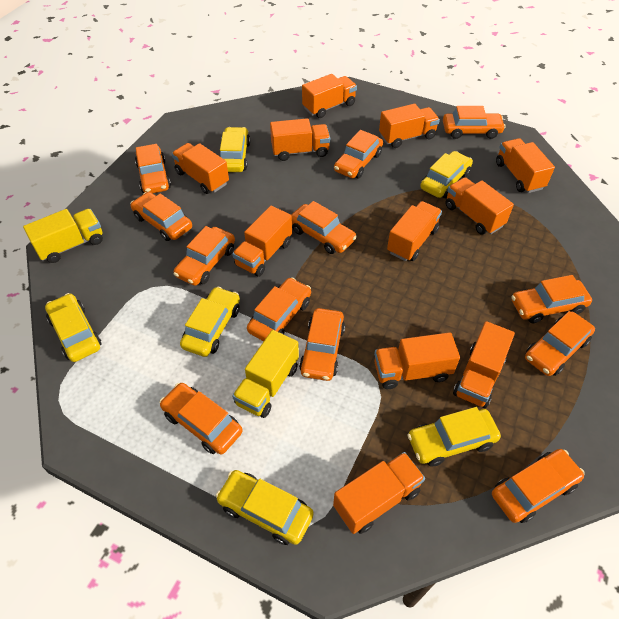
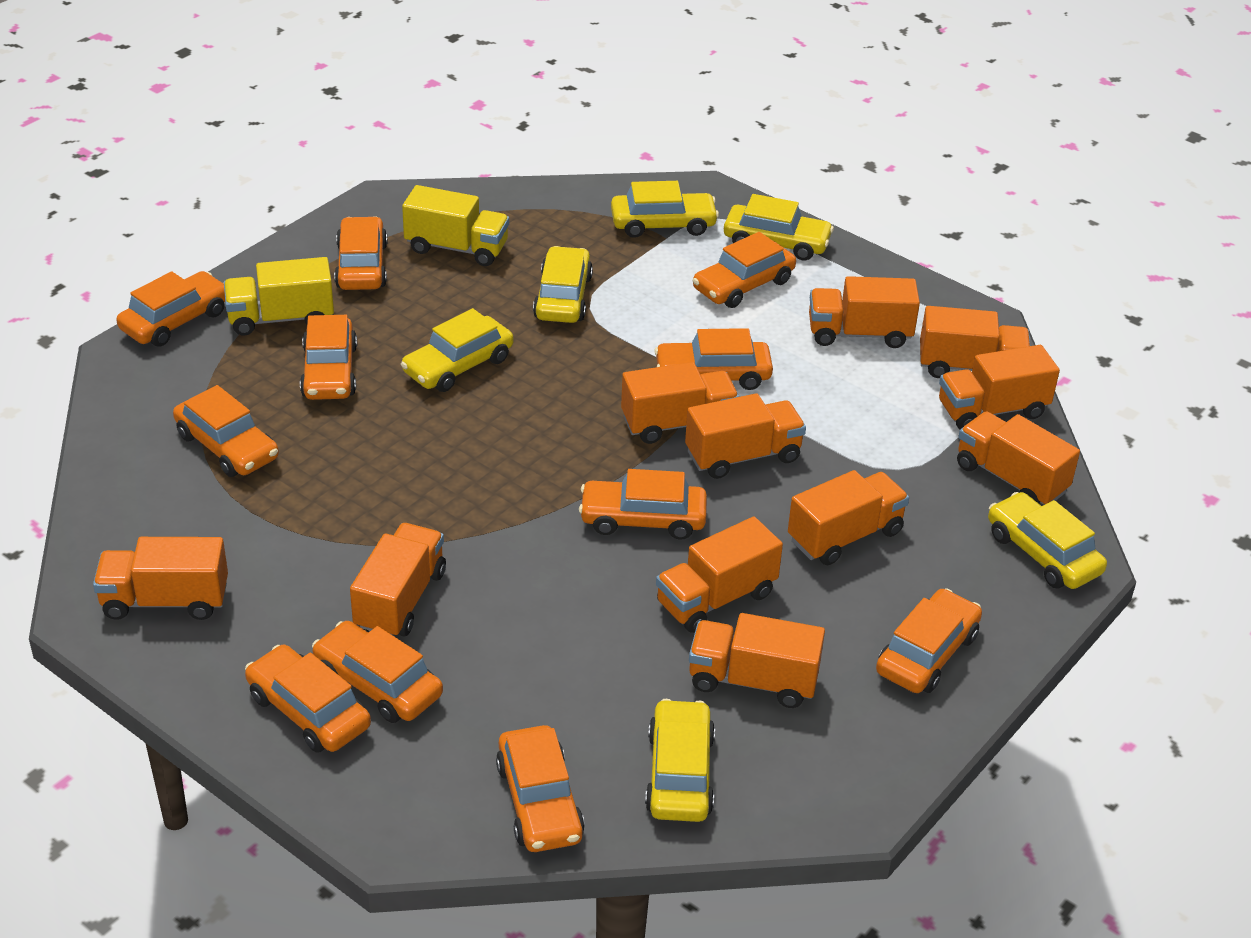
orange car: [131,192,192,241] [135,144,171,193] [160,383,243,455] [173,226,235,286] [247,277,311,341] [291,201,357,254] [299,308,345,381] [334,130,383,178] [443,106,506,139] [492,449,585,523] [511,275,592,323] [525,311,595,376] = 12 -> [116,271,225,347] [173,385,279,477] [245,645,371,753] [300,315,357,400] [312,621,443,723] [334,216,387,290] [496,725,585,852] [579,469,707,540] [654,328,773,390] [692,232,796,308] [876,588,982,693] = 11

